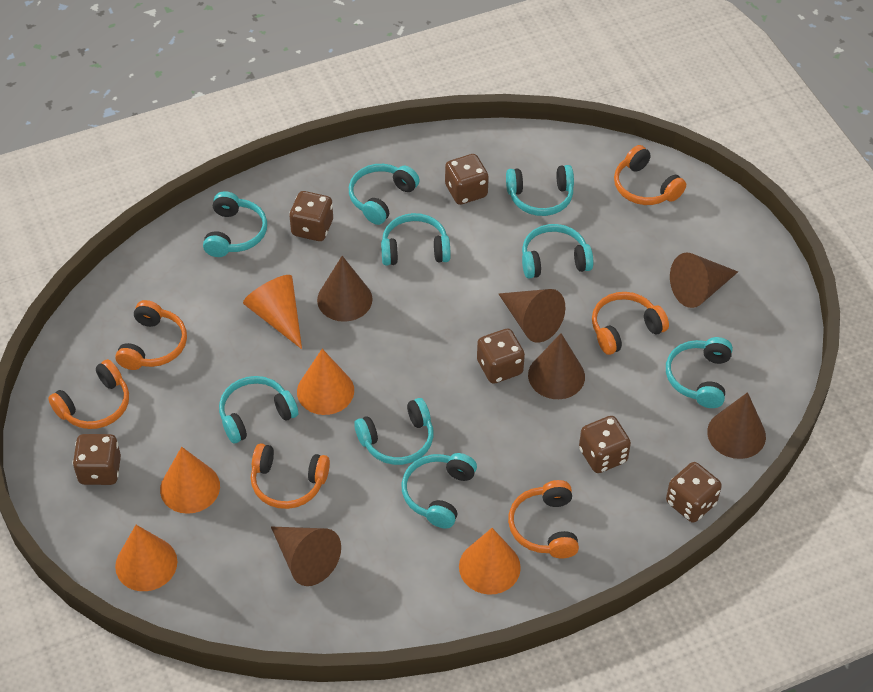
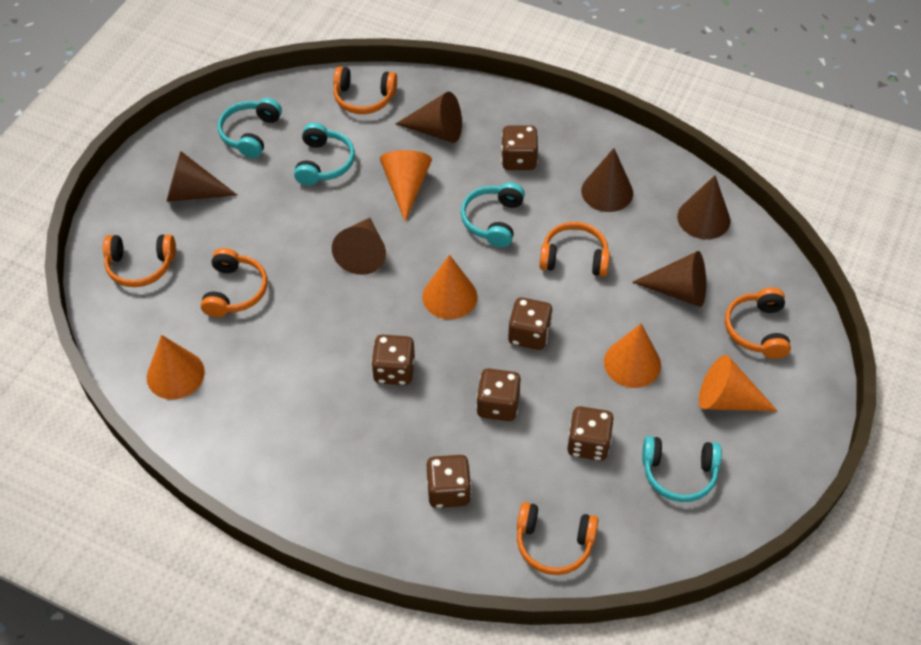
turquoise headphones: [203,191,267,257] [219,376,298,443] [349,164,420,225] [354,398,433,465] [381,213,451,266] [401,453,477,529] [506,165,574,216] [522,224,593,278] [666,337,733,408] = 9 -> [218,98,282,158] [294,123,355,185] [461,182,525,247] [642,436,722,502] = 4

